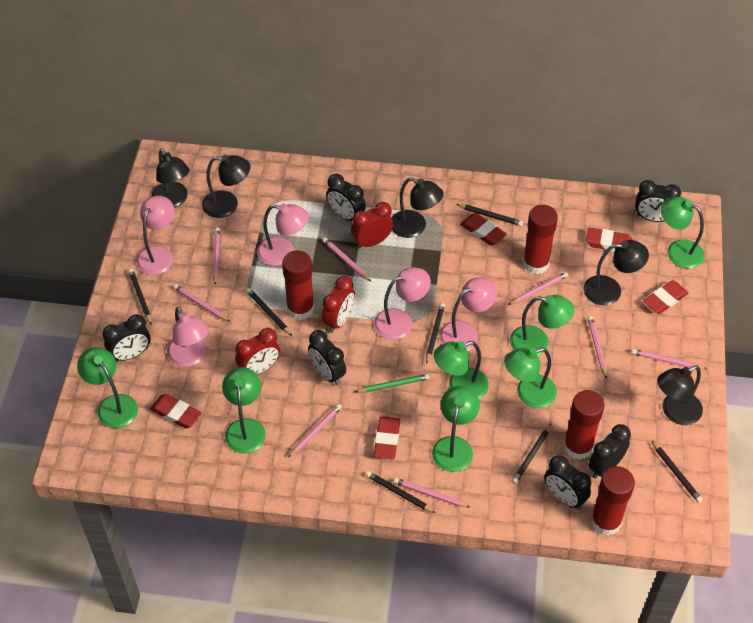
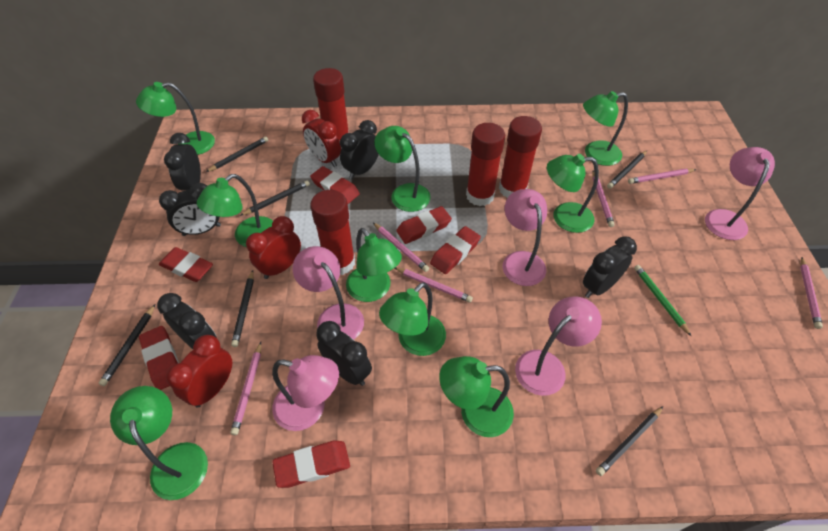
black lamp: [152,148,190,208] [202,155,251,218] [392,177,444,238] [584,240,649,305] [657,365,703,425] = 5 -> none = 0
black pencil: [128,269,151,324] [246,288,292,336] [366,471,436,513] [426,303,445,364] [456,204,523,226] [512,424,551,484] [651,440,703,503] = 7 -> [99,304,155,386] [206,136,268,172] [231,270,254,347] [240,180,310,216] [596,407,663,476] [607,151,647,189] = 6
green lamp: [77,347,138,428] [222,367,266,454] [432,386,480,472] [434,341,489,399] [504,348,557,408] [510,295,574,356] [660,197,704,269] = 7 -> [110,386,208,500] [136,82,215,155] [197,174,273,247] [346,228,402,302] [374,126,431,212] [379,282,446,356] [439,356,514,437] [547,154,599,233] [583,91,628,166] = 9
pink pencil: [173,284,230,322] [213,227,220,284] [288,404,342,457] [322,238,371,282] [394,478,470,507] [508,272,568,305] [588,316,607,379] [632,349,707,370] = 8 -> [230,342,261,435] [373,223,429,272] [395,267,473,303] [592,171,615,227] [628,169,696,184] [800,257,823,329] = 6
red eraser: [150,394,202,429] [374,417,400,459] [460,213,507,246] [586,228,633,252] [643,280,688,314] = 5 -> [139,326,179,390] [159,247,213,282] [272,441,350,488] [310,166,360,204] [396,206,452,244] [430,226,481,274] = 6

